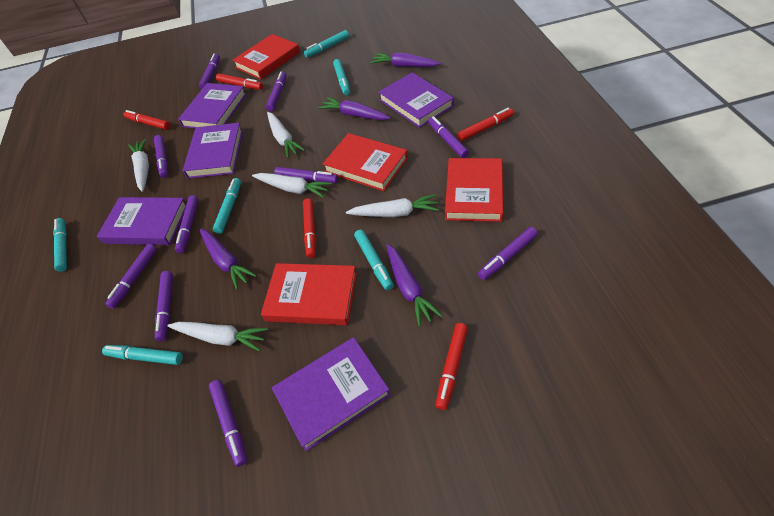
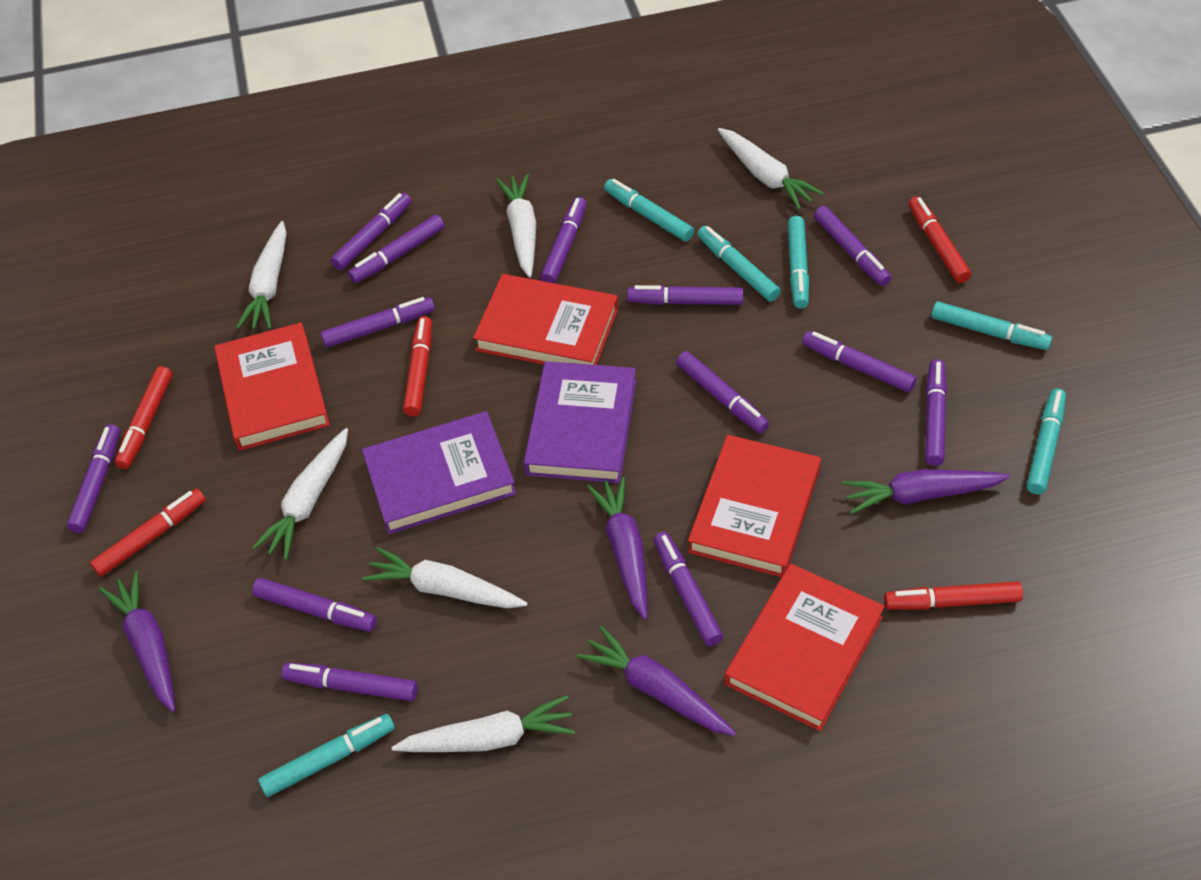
purple book: [97,197,186,245] [178,83,246,129] [183,123,243,179] [272,337,391,451] [378,73,454,128] = 5 -> [362,411,516,534] [524,361,636,483] = 2
purple marker: [105,244,157,309] [154,135,168,178] [155,271,173,341] [175,195,199,253] [199,53,220,89] [209,380,247,467] [266,71,287,111] [274,167,338,183] [428,116,469,158] [478,227,538,280] = 10 -> [67,424,120,533] [252,578,377,632] [282,662,418,701] [321,297,435,348] [330,193,411,270] [348,215,444,283] [540,197,587,283] [627,285,744,305] [653,532,723,646] [676,351,769,434] [802,331,917,392] [814,206,891,286] [925,359,947,466] = 13
white carrot: [128,139,149,192] [167,322,268,351] [252,173,332,198] [267,112,305,158] [346,194,439,217] = 5 -> [236,221,287,329] [252,428,348,560] [362,547,527,608] [392,695,575,752] [496,174,536,278] [718,128,824,210] = 6

